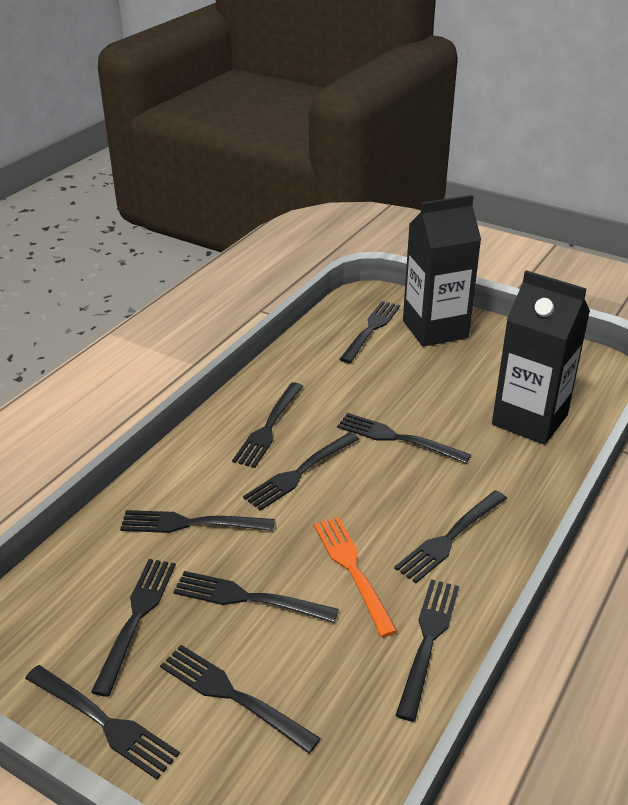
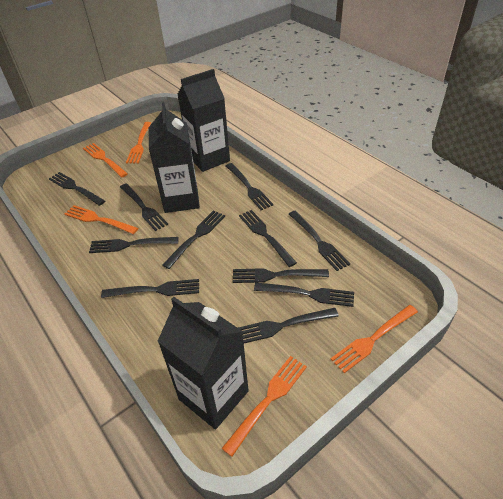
black carton: [403,195,481,347] [492,270,590,445] = 2 -> [149,102,200,213] [158,297,249,430] [177,69,230,172] = 3
orange fork: [314,517,398,637] = 1 -> [65,205,138,234] [83,143,128,178] [126,122,151,164] [222,356,307,457] [331,305,418,373] = 5

